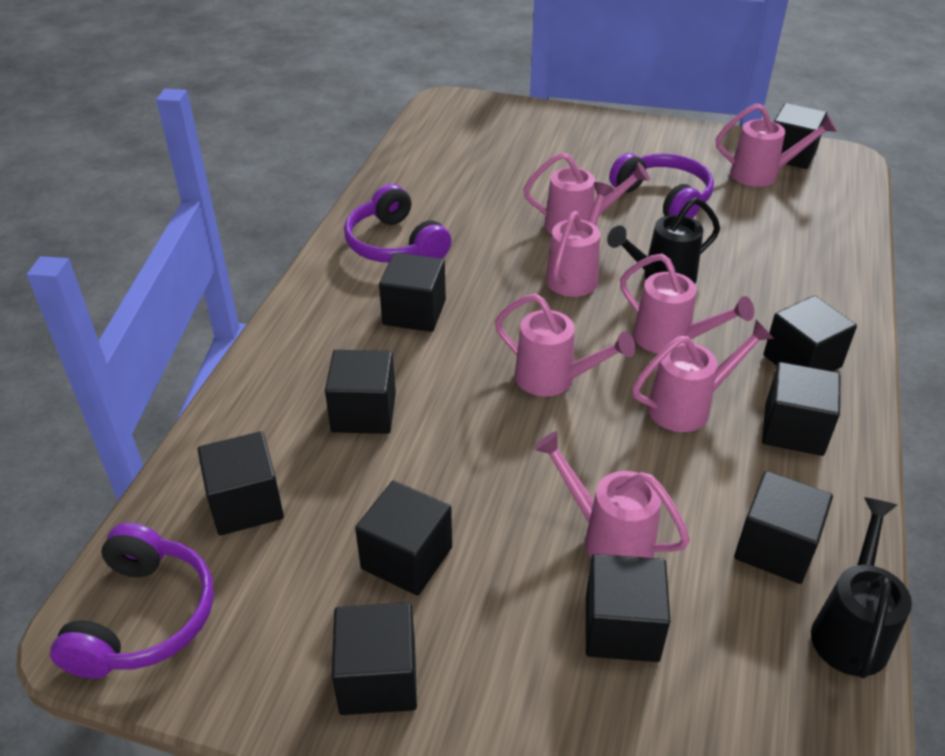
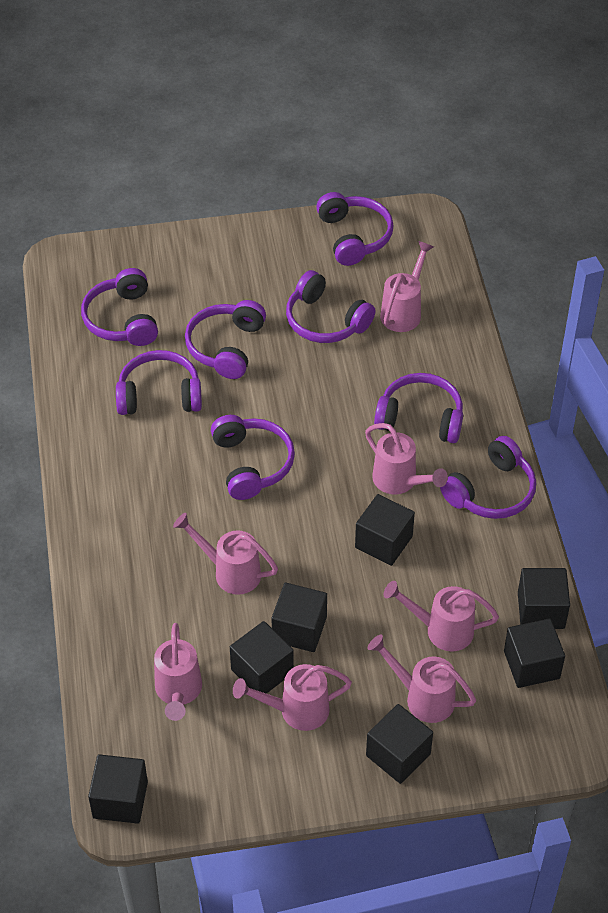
black cube: [197,431,284,536] [325,350,396,434] [332,603,417,715] [355,481,452,596] [379,252,446,332] [586,554,671,662] [734,471,833,584] [762,362,840,456] [763,295,857,371] [774,103,827,169] = 10 -> [88,754,148,824] [230,621,294,694] [272,583,327,652] [355,494,415,566] [366,704,433,784] [504,618,565,688] [518,568,570,629] = 7
black watering can: [607,197,720,284] [811,497,912,678] = 2 -> none = 0
purple headphones: [50,523,214,679] [344,184,451,262] [609,153,714,218] = 3 -> [81,268,158,346] [116,350,202,415] [185,300,266,379] [211,415,295,500] [286,270,375,343] [316,192,394,266] [374,373,463,443] [440,436,536,519] = 8

